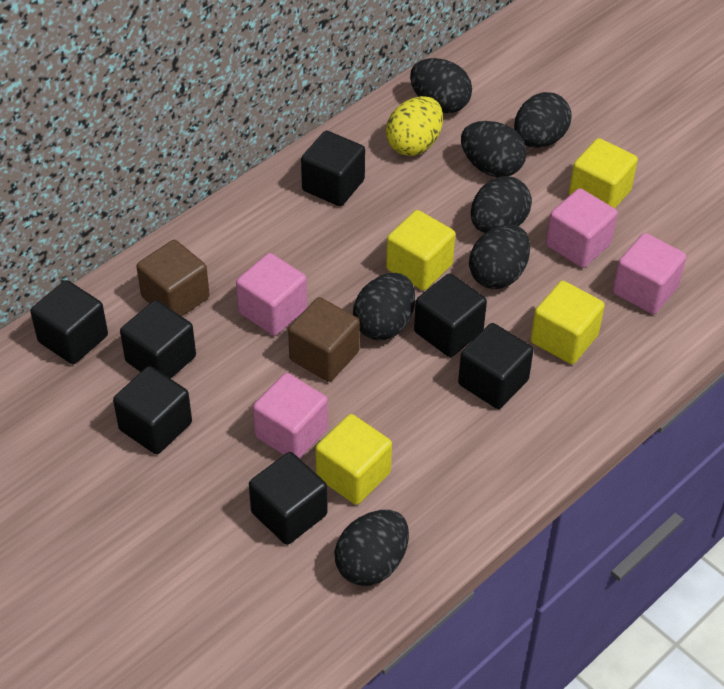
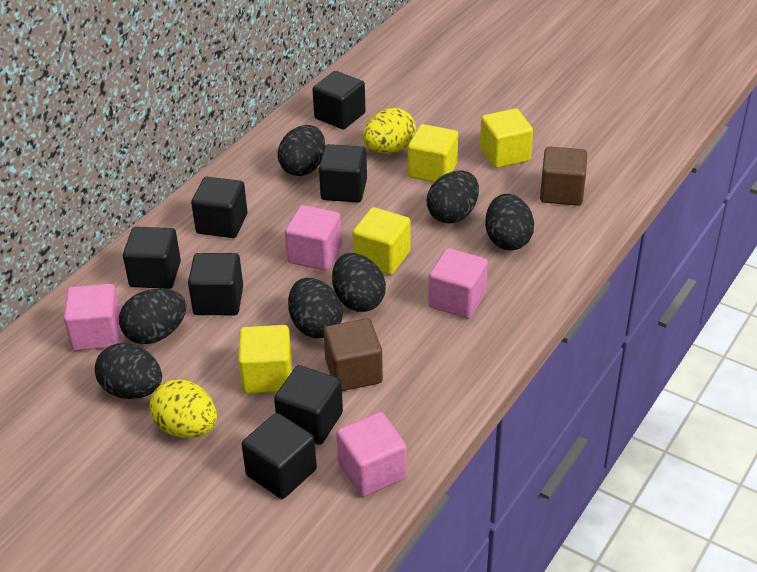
yellow egg: [386,96,443,156] = 1 -> [150,379,217,438] [363,108,416,153] = 2

